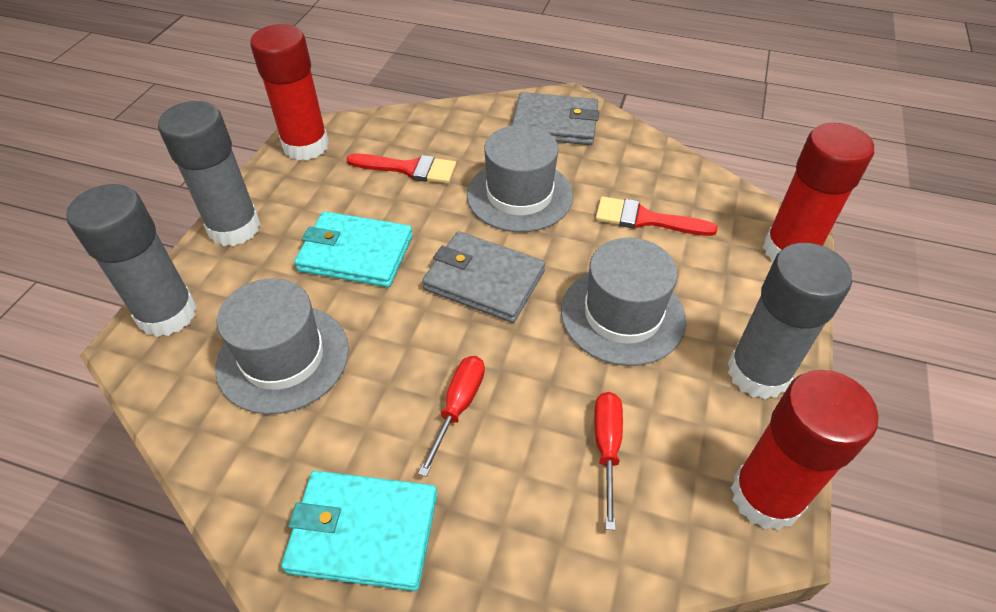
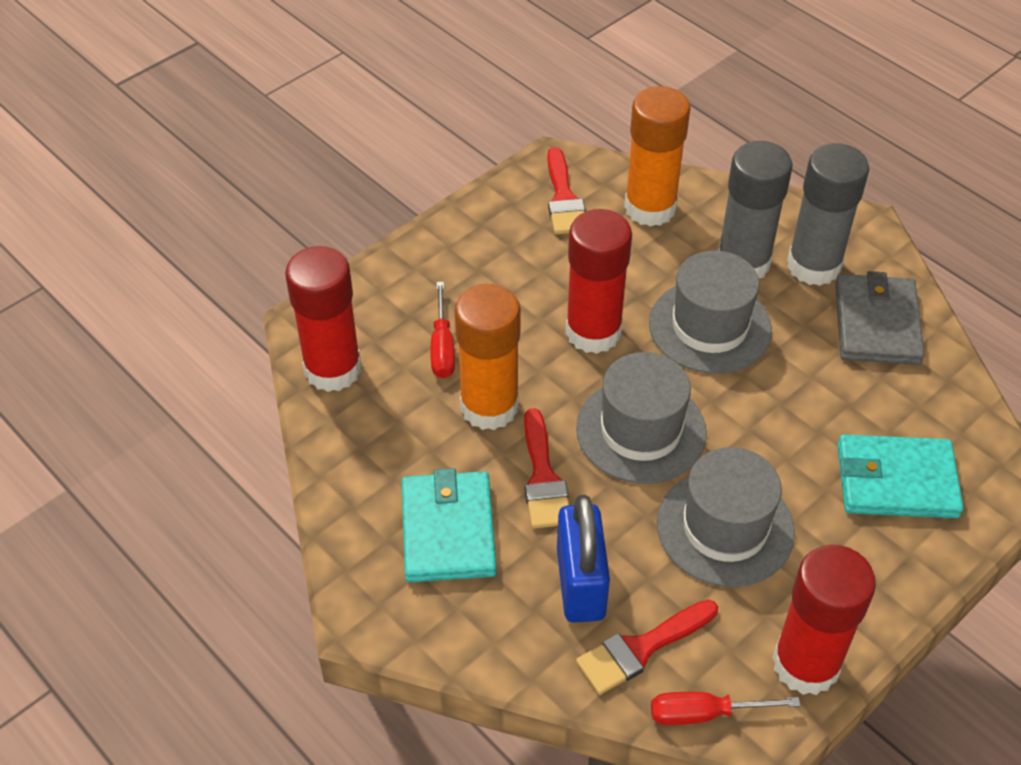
blue padlock: none = 0 -> [557,495,610,623] = 1
grey glue stick: [66,184,197,337] [158,101,261,246] [728,243,852,400] = 3 -> [718,141,792,278] [787,143,869,286] = 2
grey wallet: [422,231,545,323] [512,92,599,145] = 2 -> [835,271,925,365] = 1
orange glue stick: none = 0 -> [455,284,521,430] [624,86,690,227] = 2
red brush: [346,153,456,184] [595,196,718,236] = 2 -> [524,408,569,529] [547,147,585,234] [576,600,718,695] = 3

